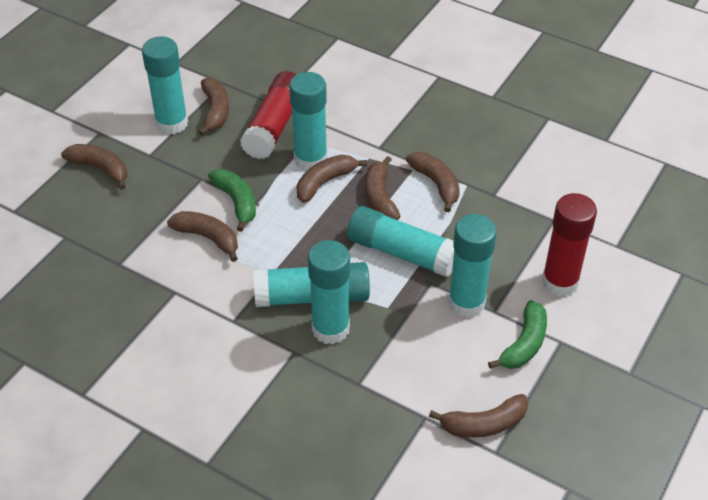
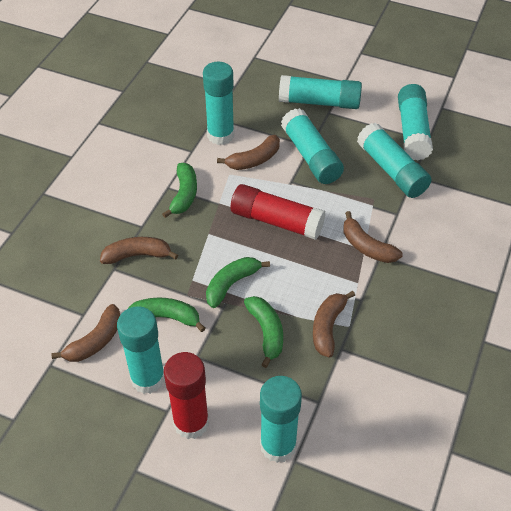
brown banana: [61,144,127,190] [167,211,238,262] [198,78,229,135] [296,155,367,203] [365,156,400,220] [406,152,460,212] [429,394,528,438] = 7 -> [51,304,120,362] [100,237,178,264] [217,135,280,170] [313,291,355,357] [343,211,403,263] = 5
green banana: [208,169,256,232] [488,300,547,369] = 2 -> [128,298,206,332] [162,163,197,218] [206,257,270,308] [244,296,283,368] = 4
turquoise glue stick: [142,36,188,134] [254,262,370,307] [289,72,328,171] [308,240,350,344] [347,206,454,277] [448,214,497,318] = 6 -> [117,306,165,394] [203,62,234,145] [260,376,302,463] [279,75,362,109] [281,108,344,184] [357,123,431,198] [398,84,433,161] = 7

